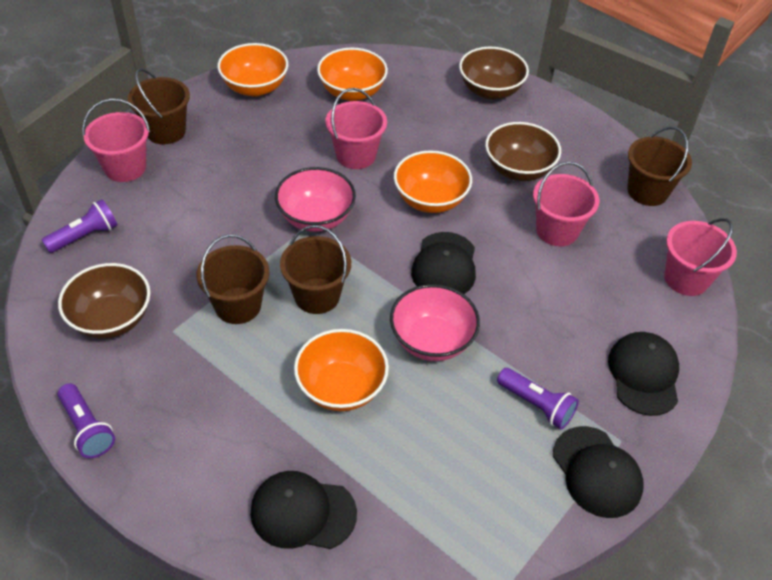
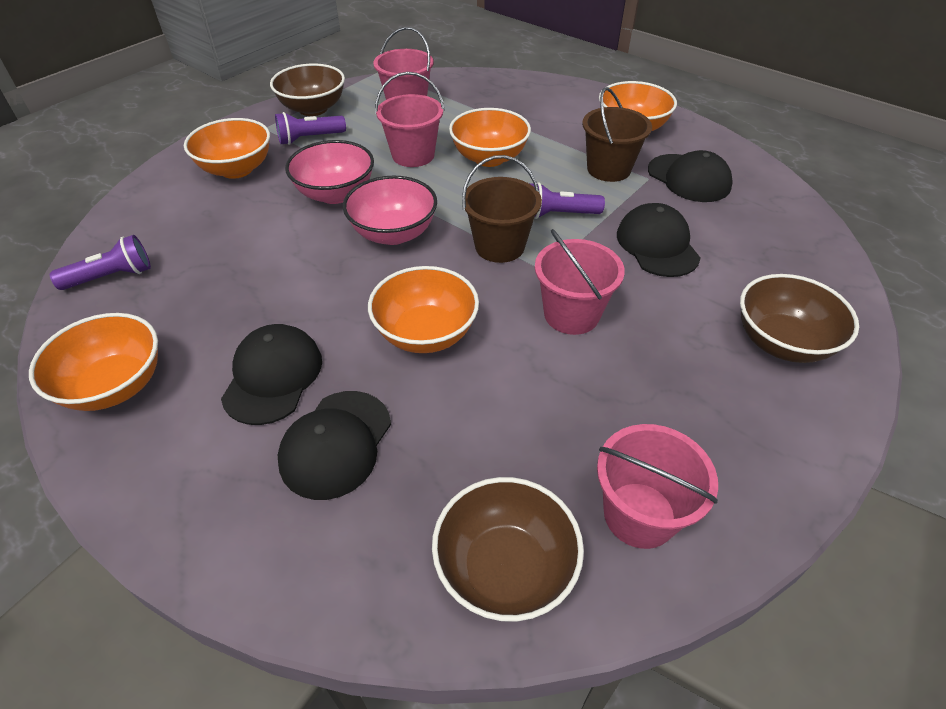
brown bucket: [128,68,190,144] [196,234,269,324] [280,225,351,314] [627,126,692,206] = 4 -> [462,155,542,263] [582,87,652,182] = 2
orange bowl: [218,43,289,97] [294,329,389,411] [317,48,388,101] [394,150,472,213] = 4 -> [29,313,158,411] [184,118,270,179] [368,266,479,353] [449,108,531,167] [599,81,677,131] = 5

